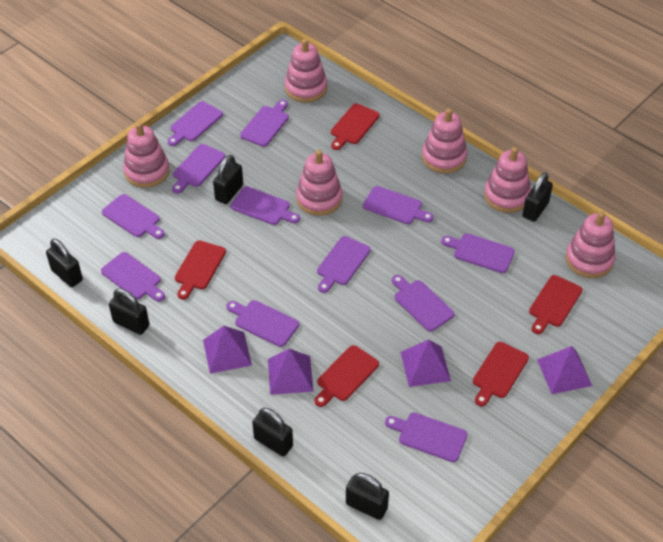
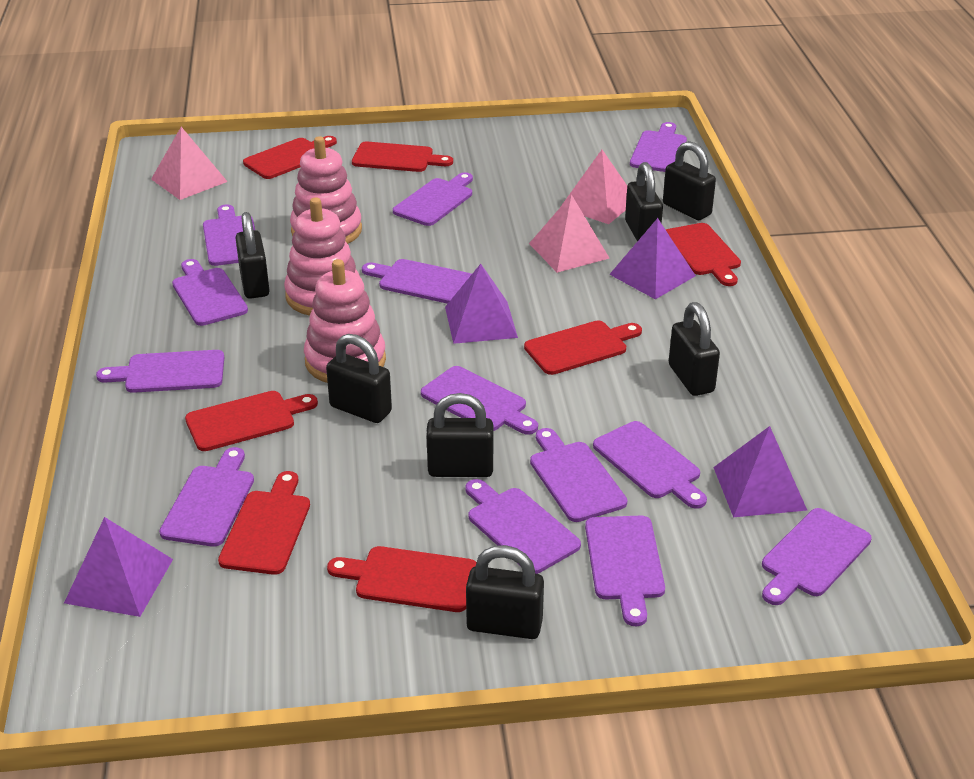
black padlock: [46,239,83,287] [109,288,149,335] [213,155,243,204] [252,408,293,456] [346,473,389,520] [523,172,553,222] = 6 -> [236,212,270,299] [326,334,392,423] [426,393,493,477] [466,545,544,639] [625,162,663,241] [663,141,716,220] [669,302,720,396] = 7
pink pyramid: none = 0 -> [151,127,228,200] [529,194,609,273] [561,150,627,224] = 3
pink stacking toy: [123,122,170,188] [285,39,327,102] [296,150,343,216] [422,108,467,173] [484,147,531,213] [565,211,616,278] = 6 -> [284,197,360,316] [290,136,362,244] [304,259,386,383] = 3
purple cutting board: [101,252,165,302] [102,194,164,239] [167,101,223,146] [172,144,225,193] [226,300,299,347] [231,186,300,225] [240,100,289,147] [317,236,371,293] [363,186,434,224] [385,412,468,462] [392,275,455,332] [441,233,515,273] = 12 -> [96,350,224,393] [159,447,254,547] [172,259,248,326] [203,204,255,266] [362,259,472,304] [393,172,473,226] [421,366,538,435] [465,479,581,574] [530,428,627,522] [585,516,665,626] [593,421,707,509] [630,122,687,172] [762,508,872,605] = 13
red cutting board: [175,240,226,300] [314,345,379,407] [331,104,380,150] [473,342,529,406] [529,275,582,334] = 5 -> [185,391,318,451] [218,471,310,575] [243,136,337,179] [327,546,477,612] [352,142,453,172] [524,321,642,375] [666,223,741,286] = 7

